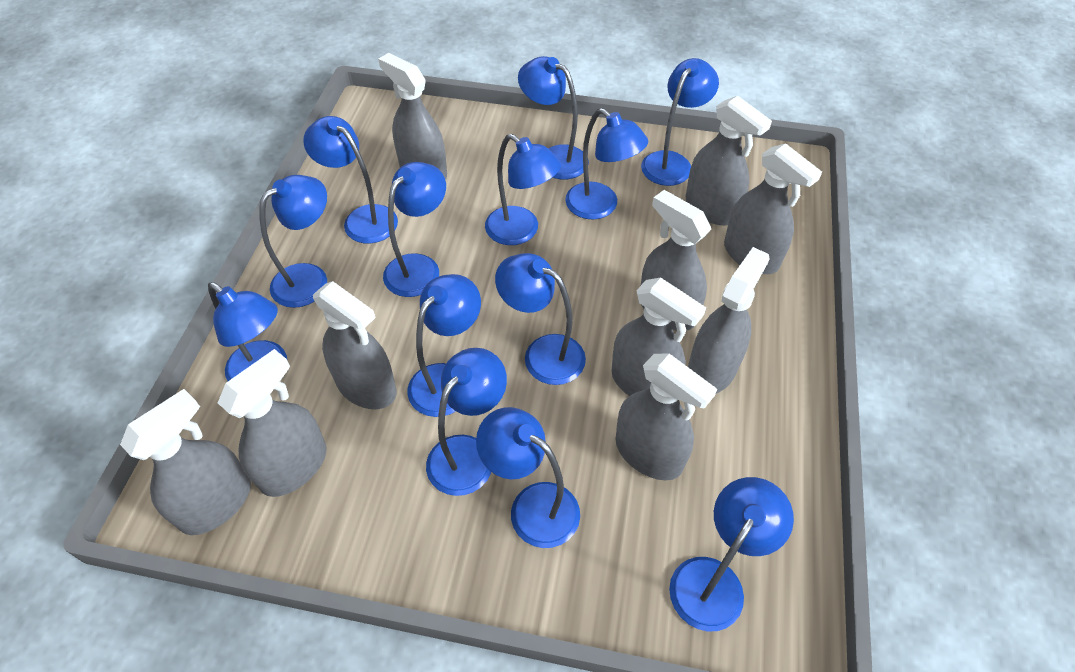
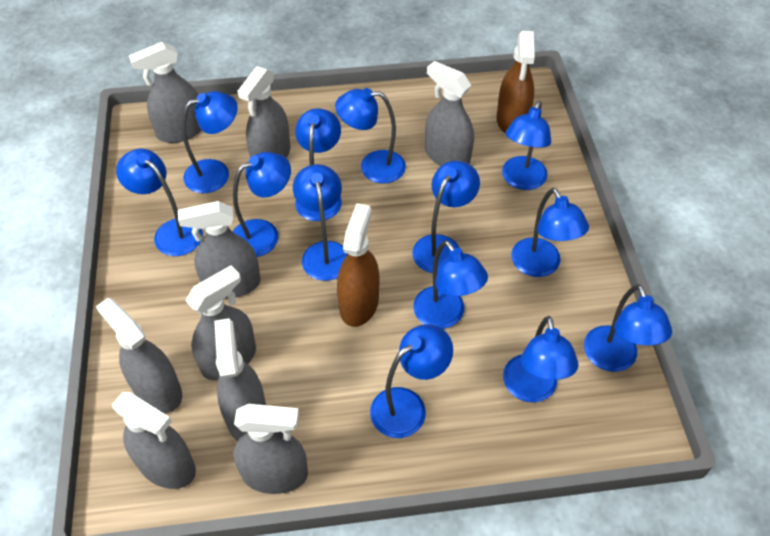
brown spray bottle: none = 0 -> [337,203,379,327] [496,31,535,133] = 2
grey spray bottle: [120,389,251,535] [218,349,326,497] [313,281,397,409] [378,53,447,180] [611,278,706,396] [616,353,717,480] [641,190,711,331] [686,96,772,225] [688,247,770,393] [724,143,822,274] = 10 -> [96,298,182,413] [112,392,196,489] [129,42,201,143] [178,201,261,299] [185,265,256,380] [214,318,266,441] [233,404,308,494] [237,66,290,158] [425,61,474,166] = 9

